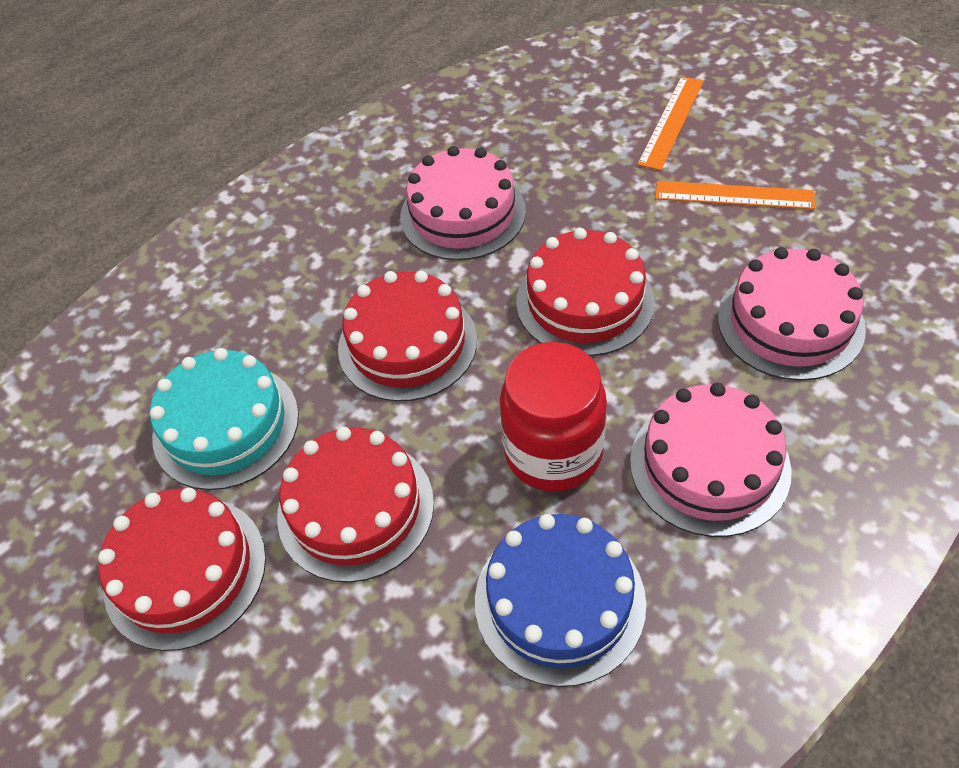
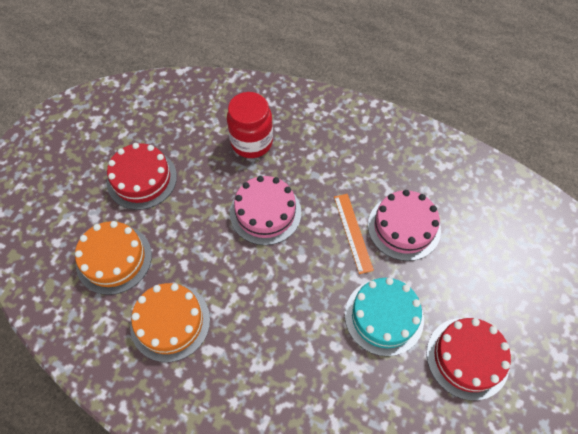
blue cake: [475,514,646,687] = 1 -> none = 0
orange cake: none = 0 -> [75,221,152,295] [130,283,210,362] = 2
orange ruler: [637,76,704,171] [655,181,815,209] = 2 -> [334,194,374,274] = 1
pink cake: [400,146,526,260] [630,383,792,537] [718,247,866,381] = 3 -> [230,176,301,245] [368,190,441,261] = 2
red cake: [98,488,266,651] [277,427,434,582] [338,271,477,401] [516,228,655,356] = 4 -> [107,143,177,210] [426,318,511,401] = 2

